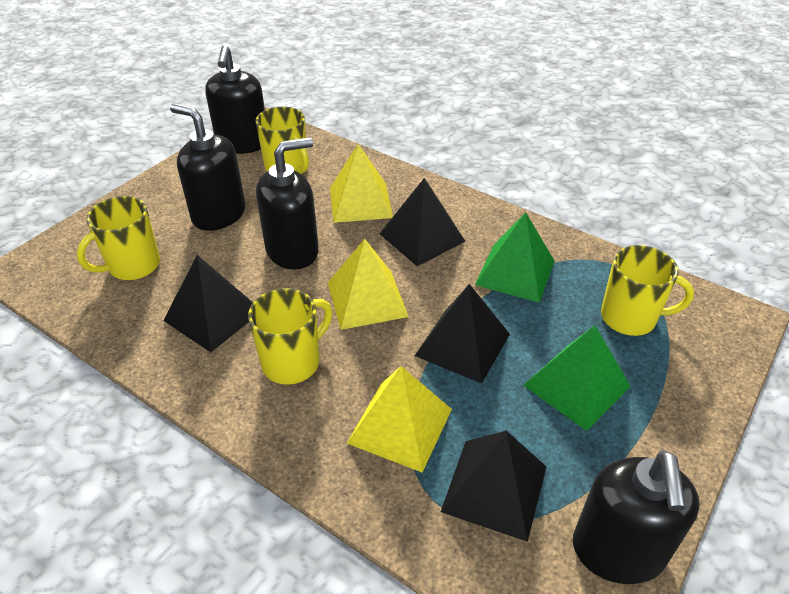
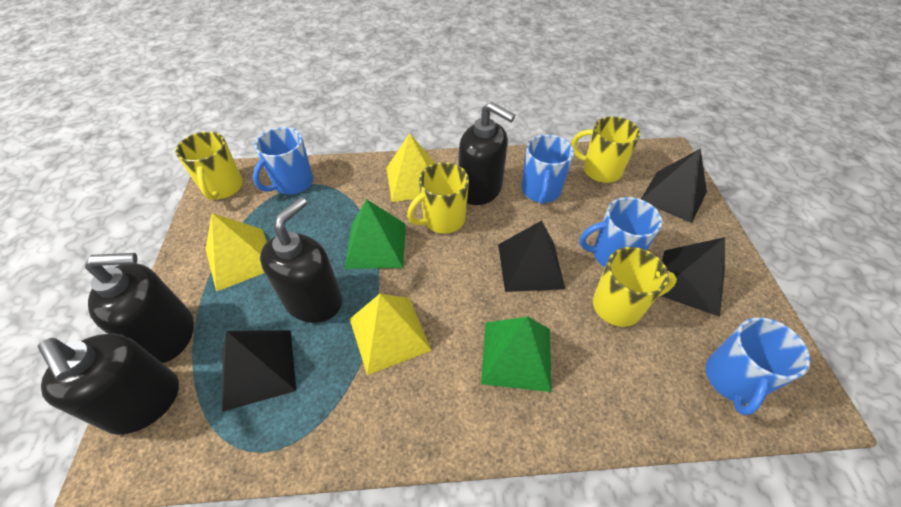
blue mug: none = 0 -> [253,127,313,195] [522,134,574,204] [579,197,662,267] [706,317,811,416] = 4

